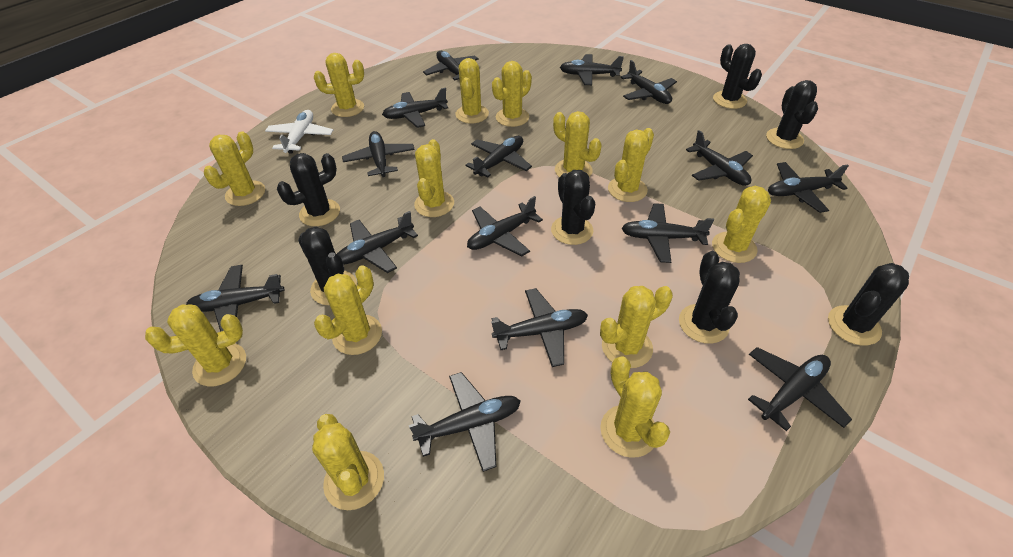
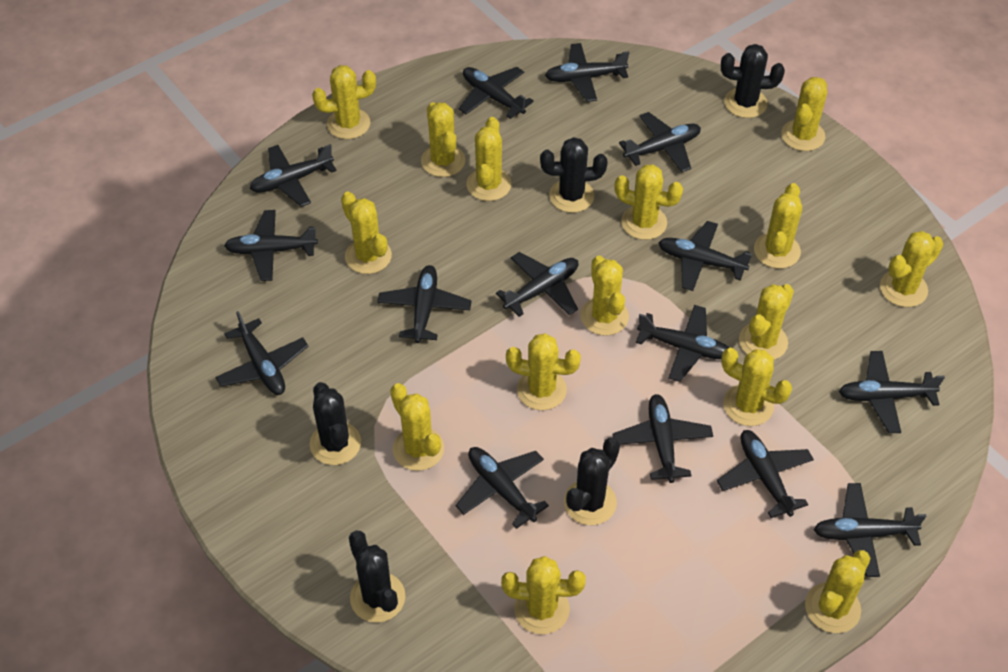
black cactus: [277,153,340,226] [298,227,357,305] [551,170,595,245] [679,251,740,344] [713,44,762,109] [766,80,818,149] [828,263,909,346] = 7 -> [310,382,361,465] [349,531,405,623] [540,137,608,213] [564,437,620,525] [721,44,785,118] = 5
white plane: [265,110,333,154] = 1 -> none = 0
yellow cactus: [145,304,246,386] [204,131,265,206] [312,414,384,510] [314,53,364,117] [314,265,382,355] [414,139,454,217] [456,58,489,124] [492,61,532,127] [553,111,601,177] [600,286,673,368] [600,356,670,458] [608,128,654,202] [712,186,771,263] = 13 -> [312,65,376,139] [341,191,392,274] [390,383,444,471] [421,102,465,177] [467,117,511,201] [501,556,586,634] [506,333,581,410] [581,256,629,336] [614,164,683,240] [721,348,792,426] [739,284,794,360] [754,183,802,269] [781,77,827,151] [805,550,870,633] [880,231,943,307] = 15

